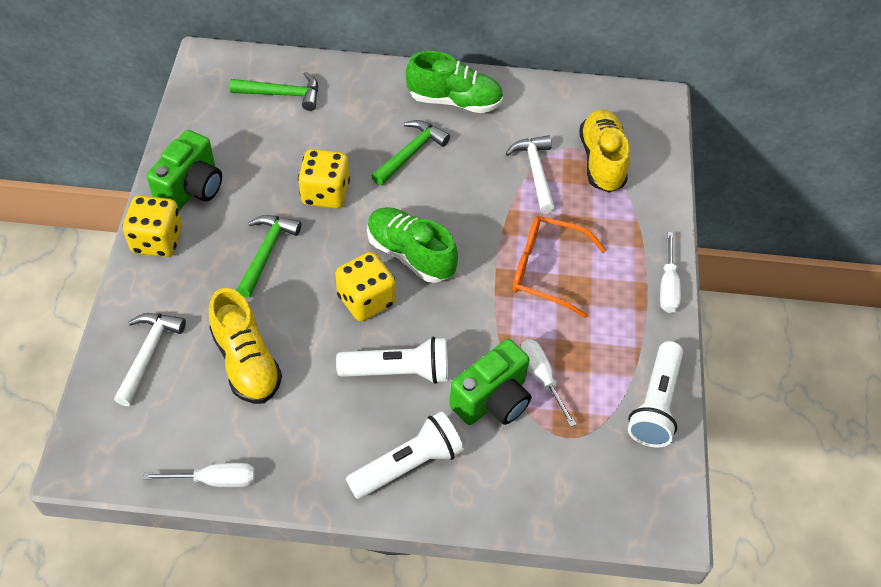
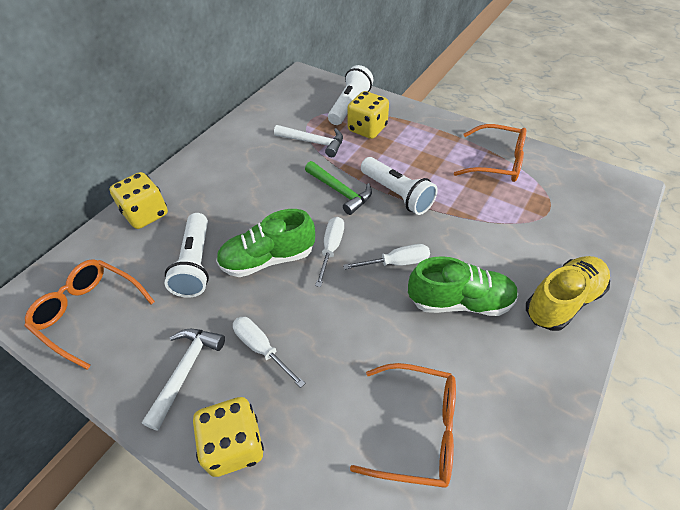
green camera: [147,130,222,211] [449,339,531,425] = 2 -> none = 0
green hammer: [230,72,318,111] [236,215,301,298] [372,120,450,186] = 3 -> [305,161,372,215] = 1
orange glasses: [512,216,606,318] = 1 -> [24,259,155,370] [350,363,456,488] [454,124,526,182] = 3
yellow shoe: [209,288,282,404] [579,109,630,193] = 2 -> [526,256,610,331] = 1

